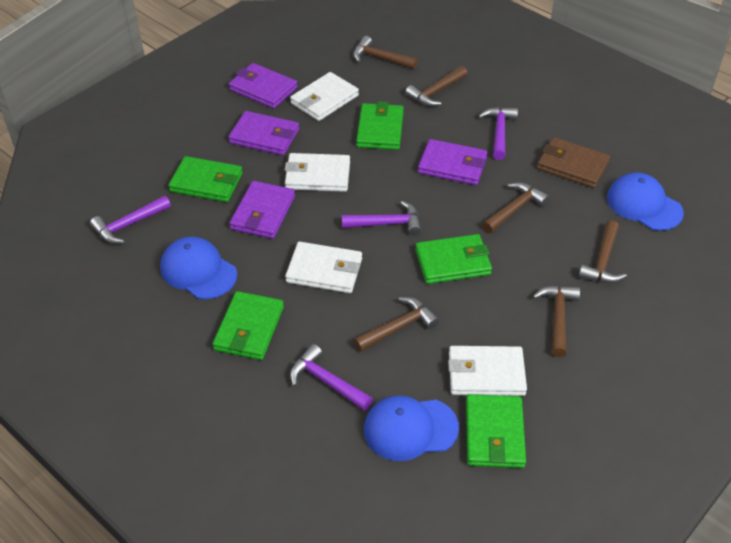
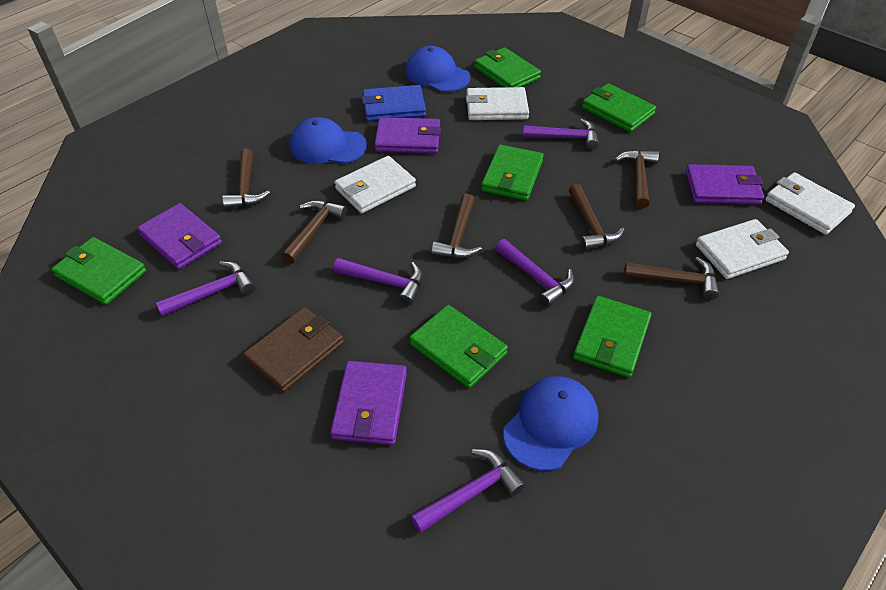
blue wallet: none = 0 -> [362,85,426,121] = 1
green wallet: [168,156,243,202] [212,291,284,360] [356,101,404,150] [415,234,492,284] [466,394,526,468] = 5 -> [52,237,147,305] [410,305,508,388] [474,47,541,87] [481,145,544,201] [573,296,652,378] [582,83,656,132] = 6
purple hammer: [90,196,171,244] [290,344,373,411] [342,201,421,236] [478,107,518,160] = 4 -> [156,261,255,317] [334,258,423,305] [411,449,525,533] [495,239,574,307] [522,119,599,150] = 5

